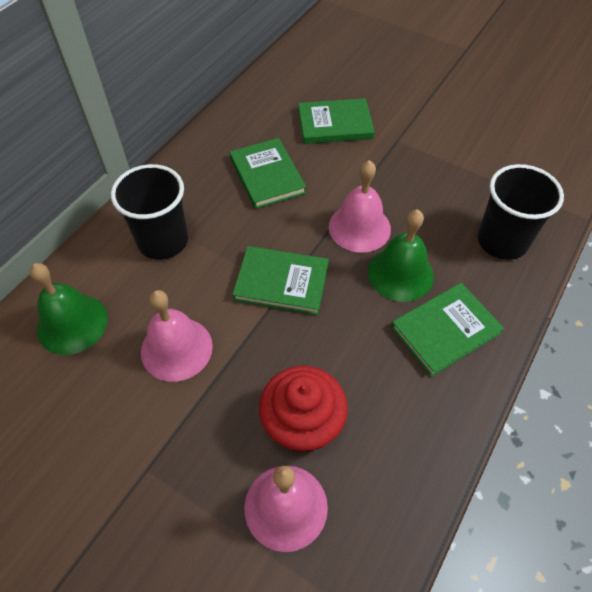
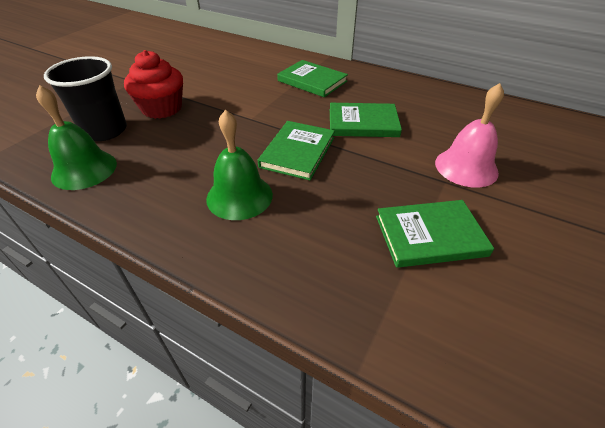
black cup: [111,164,188,260] [477,164,564,260] = 2 -> [44,56,127,141] = 1
pink bell: [141,290,213,382] [244,466,328,552] [329,160,391,253] = 3 -> [435,83,504,187] = 1

